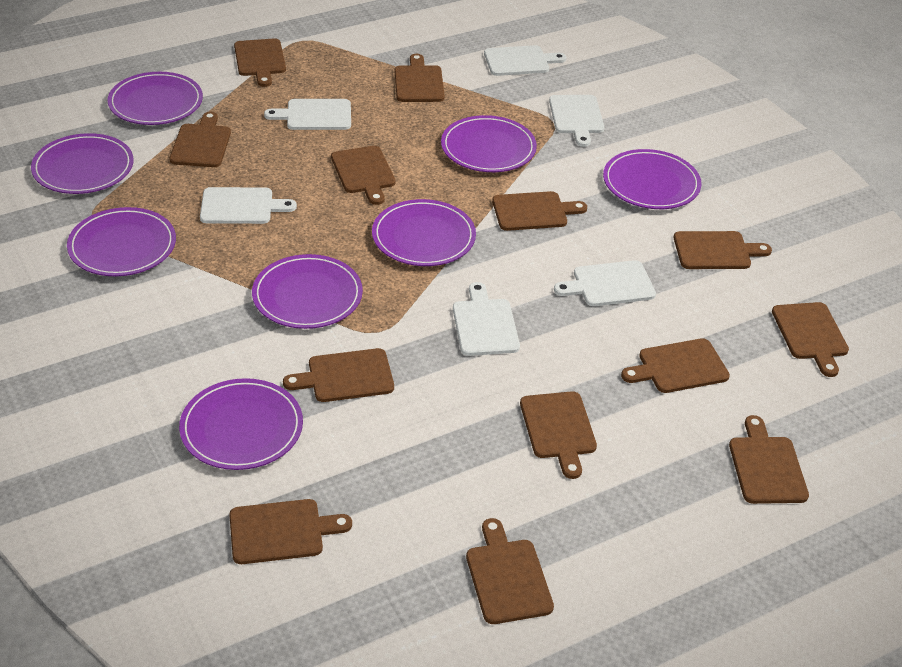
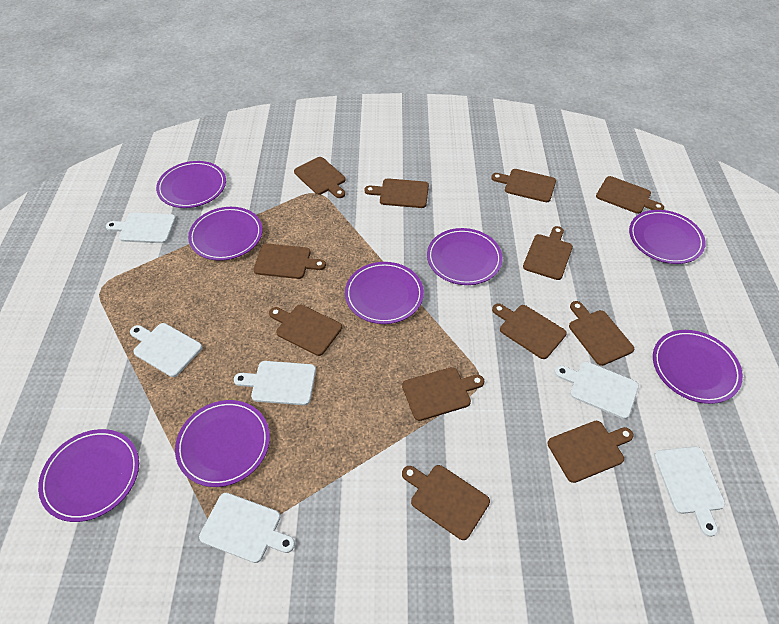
brown cutting board: [169,112,231,167] [229,499,352,564] [234,38,286,87] [283,348,394,402] [331,146,396,205] [395,54,445,102] [466,518,554,624] [492,191,587,231] [520,391,597,479] [621,338,730,393] [674,231,772,269] [729,415,809,504] [772,302,849,377] = 13 -> [253,243,326,279] [269,305,342,356] [294,157,346,198] [364,178,429,208] [402,367,484,421] [402,465,490,540] [491,169,556,202] [492,304,567,359] [523,226,573,280] [547,421,634,483] [569,301,634,366] [596,176,664,214] = 12

